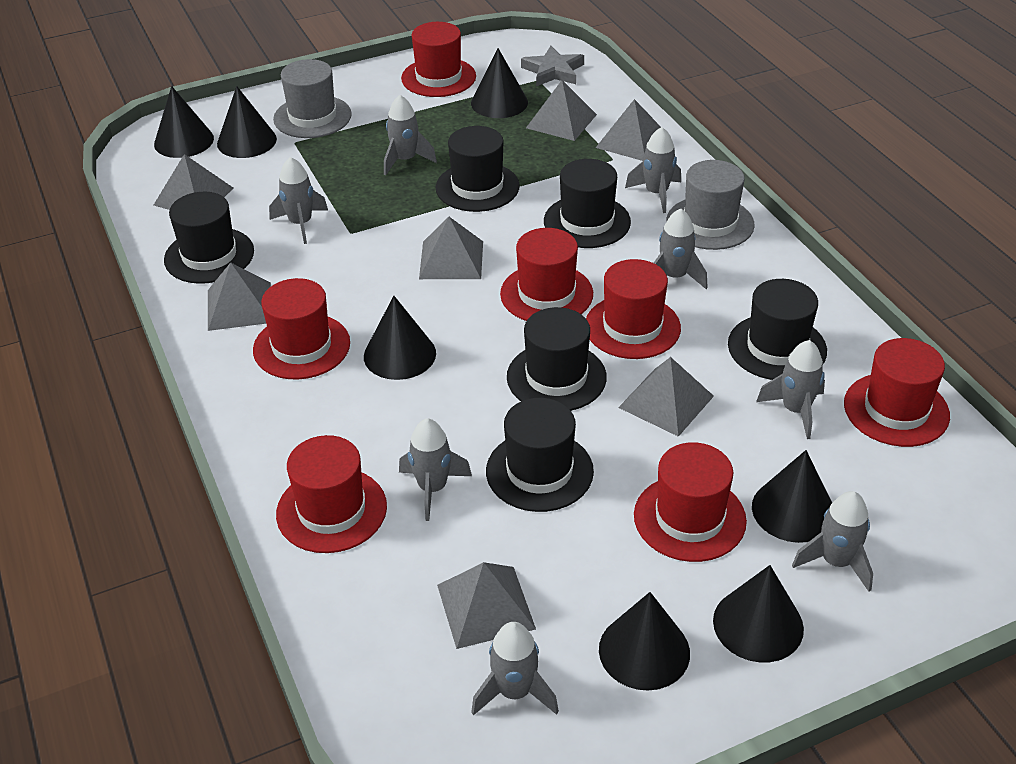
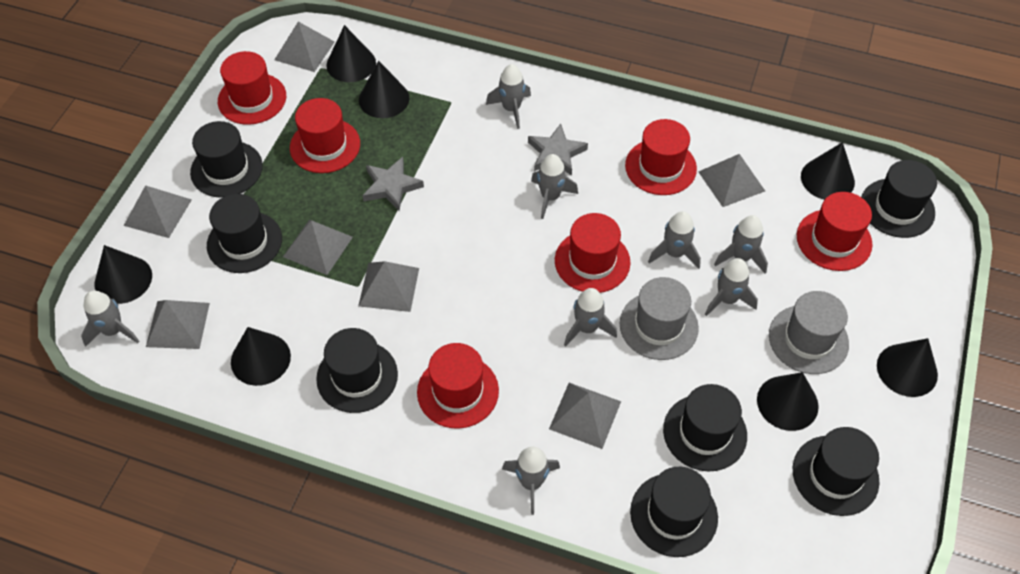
black hat: [164,192,254,284] [435,126,520,212] [486,398,594,512] [507,307,607,411] [544,159,631,248] [728,279,827,380] = 6 -> [190,121,263,198] [207,194,282,273] [316,328,398,413] [630,467,718,557] [663,384,747,471] [793,427,880,516] [861,160,937,238] = 7
grey star: [521,46,584,86] = 1 -> [362,157,424,211] [528,124,588,176] = 2
red hat: [253,278,350,379] [276,435,387,553] [401,22,476,97] [500,228,593,321] [586,259,681,359] [634,442,747,562] [844,338,950,447] = 7 -> [218,51,286,125] [290,98,360,173] [417,343,499,429] [555,213,630,293] [625,119,697,195] [797,192,873,271] = 6

